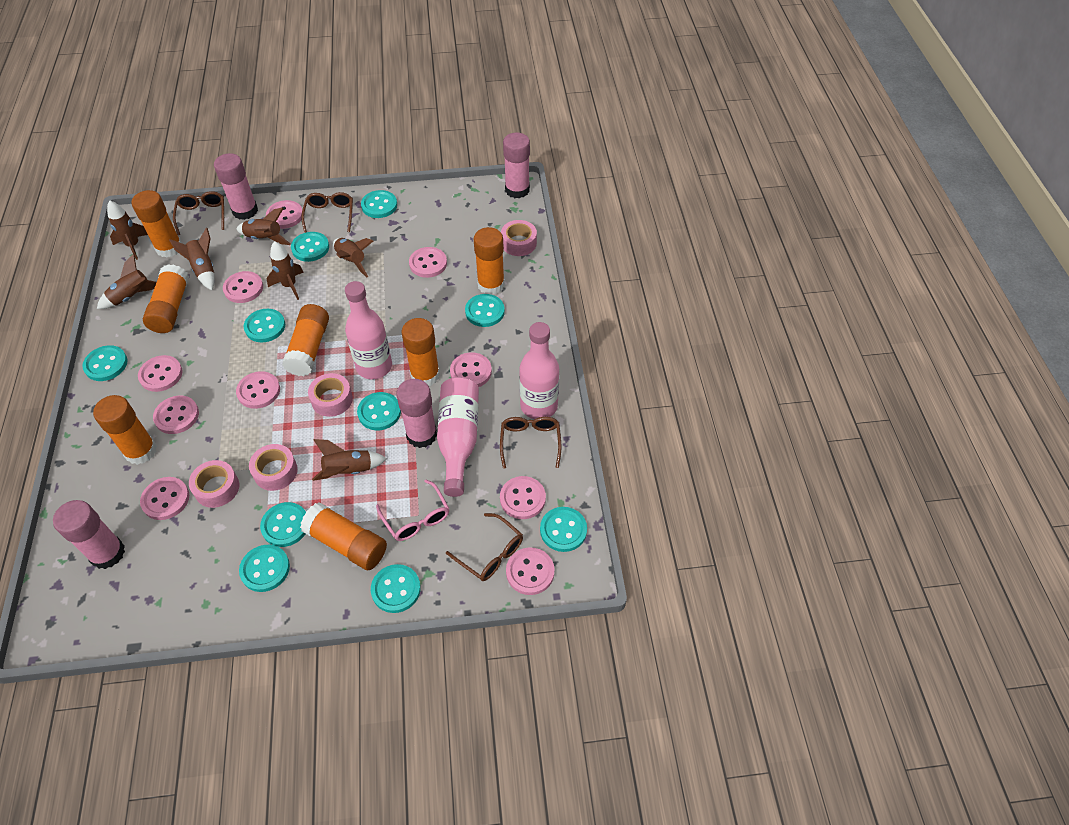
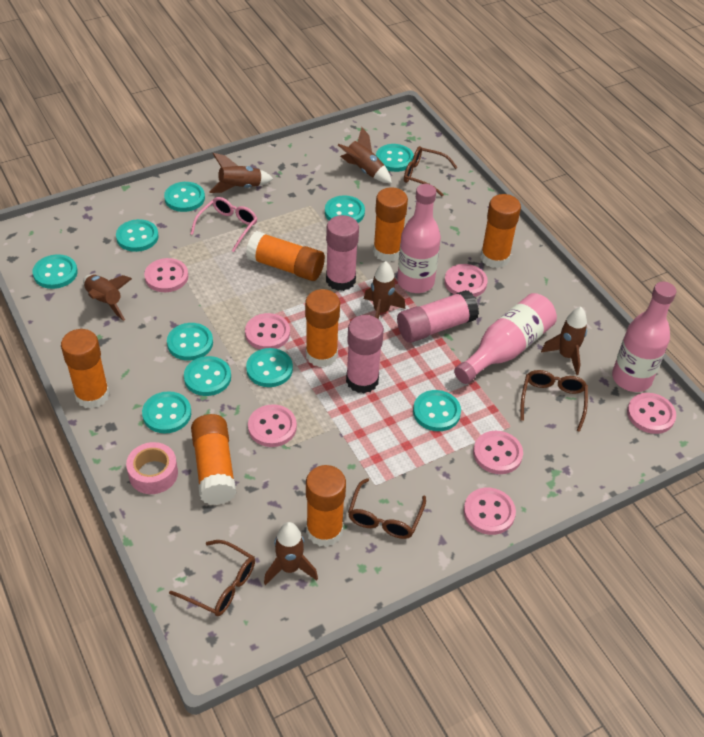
brown rocket: [97,254,157,309] [107,200,148,260] [169,227,215,290] [236,207,291,245] [267,241,304,300] [312,439,387,481] [333,238,373,277] = 7 -> [83,275,132,321] [210,153,273,193] [264,522,318,585] [338,127,392,183] [364,261,405,319] [541,307,587,375] = 6
pink button: [138,355,183,392] [140,477,189,520] [153,396,199,434] [223,271,263,303] [236,371,280,409] [266,200,302,229] [409,247,447,278] [450,352,492,387] [500,476,546,519] [506,547,554,595] = 10 -> [144,258,188,292] [245,313,290,350] [248,404,297,447] [444,264,488,297] [464,488,516,535] [473,430,523,474] [627,393,676,434] = 7
pink glue stick: [53,500,125,569] [214,153,258,220] [396,379,437,448] [503,133,530,198] = 4 -> [326,215,359,291] [346,315,384,393] [397,290,479,343] = 3
pink tape: [189,460,239,508] [249,444,298,491] [308,373,353,417] [501,220,537,256] = 4 -> [126,442,178,494] = 1

